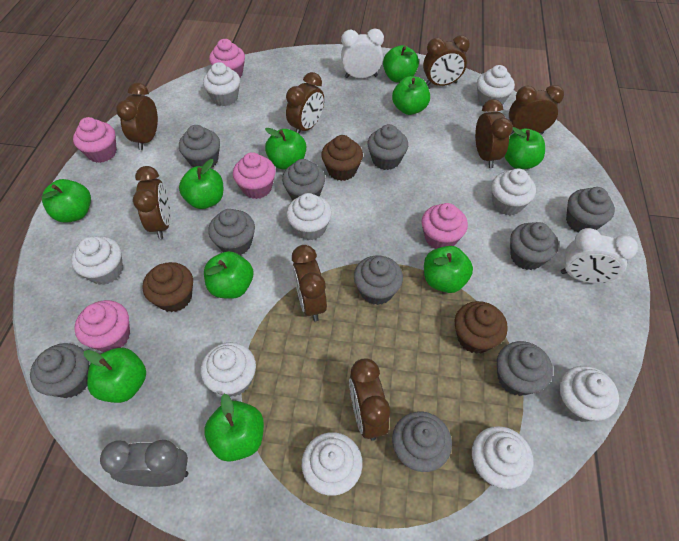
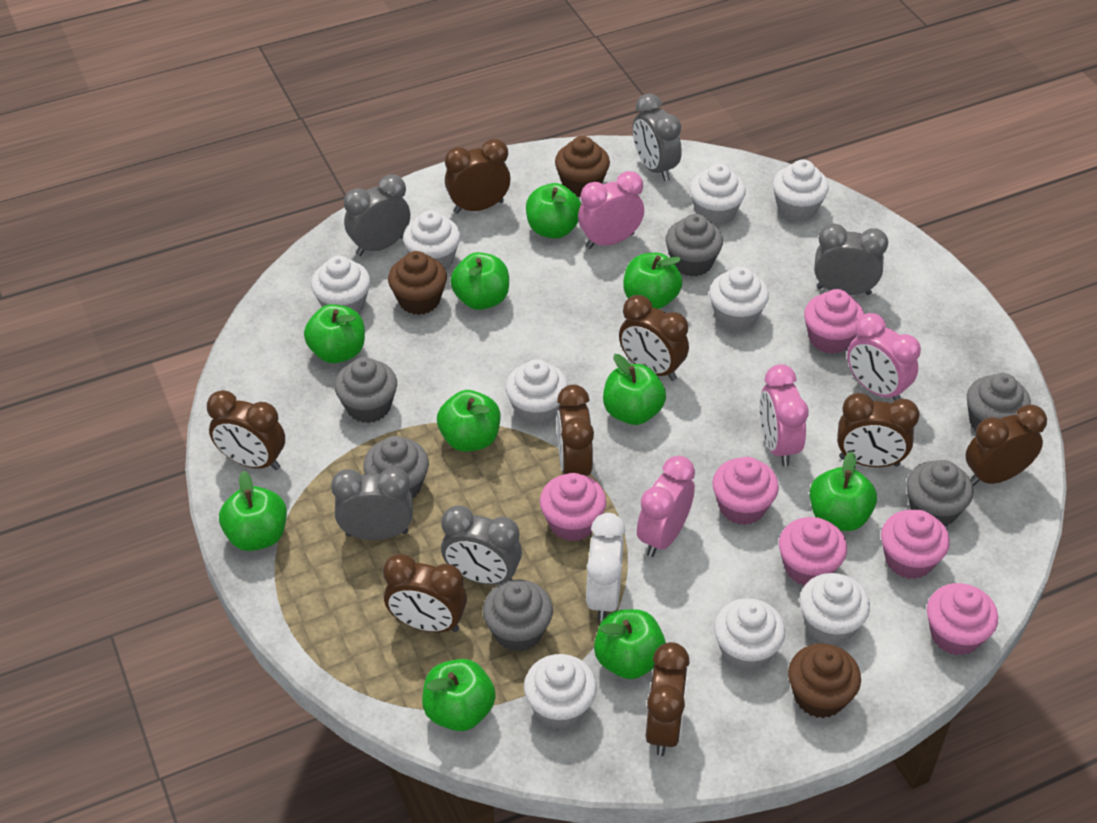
grey clock: [100,440,188,487] = 1 -> [331,467,413,540] [344,175,410,256] [441,505,522,585] [633,94,682,181] [814,223,888,295] = 5
grey cupcake: [30,343,89,398] [179,125,220,168] [208,209,255,256] [282,159,325,200] [354,255,403,305] [367,124,408,170] [392,412,452,472] [497,341,553,396] [510,222,559,270] [566,187,615,232] = 10 -> [335,357,397,423] [363,436,429,498] [483,580,553,652] [665,214,723,277] [906,460,973,526] [967,373,1031,431] = 6
pink clock: none = 0 -> [578,171,644,249] [637,456,695,557] [760,364,809,466] [847,313,921,401] = 4
pink cupcake: [73,117,117,163] [74,300,130,352] [209,39,245,78] [233,152,276,199] [421,203,468,249] = 5 -> [540,473,606,541] [712,457,779,525] [779,517,847,586] [804,289,864,354] [881,510,950,579] [927,583,998,655] = 6
white clock: [341,28,384,78] [561,228,638,283] = 2 -> [586,513,626,622] = 1

